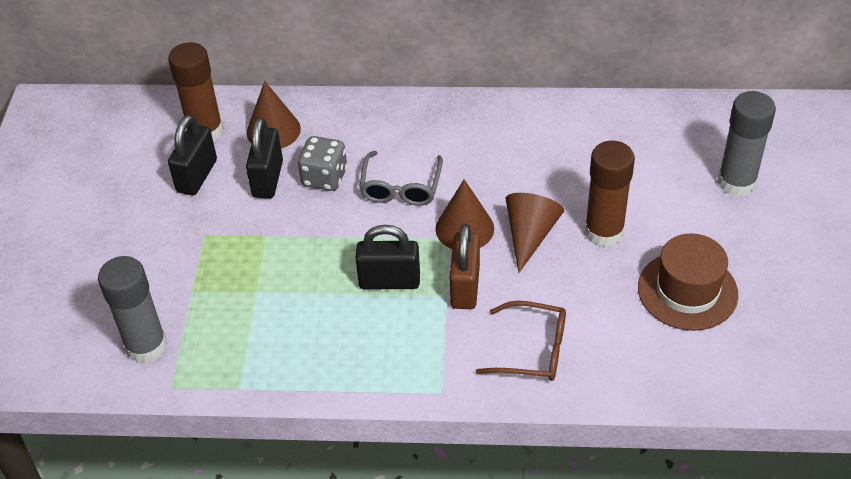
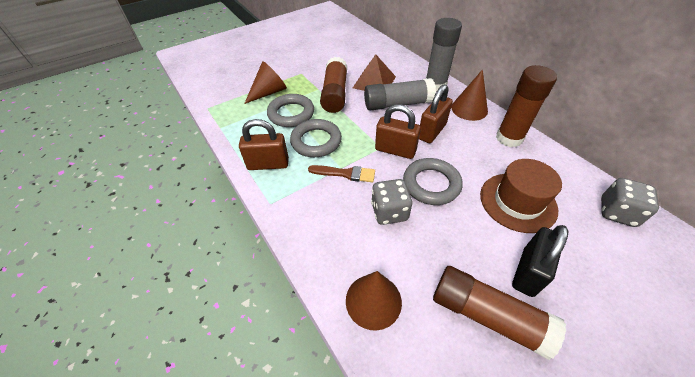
black padlock: [168,115,217,196] [246,117,283,198] [355,225,420,289] = 3 -> [512,225,569,297] = 1
brown brush: none = 0 -> [308,165,375,182] = 1
brown glasses: [476,301,566,381] = 1 -> none = 0
brown glue stick: [168,42,223,142] [585,140,635,247] = 2 -> [320,57,347,113] [433,266,566,360] [496,65,557,147] = 3
brown padlock: [450,224,480,309] = 1 -> [239,119,289,170] [375,104,421,159] [419,84,453,143] = 3
brown pyramid: none = 0 -> [353,54,396,91] = 1
grey dice: [298,136,347,191] = 1 -> [371,179,413,225] [601,178,659,227] = 2
grey glasses: [359,151,443,206] = 1 -> none = 0
grey ring: none = 0 -> [267,94,314,127] [290,119,342,157] [403,158,463,205] = 3

